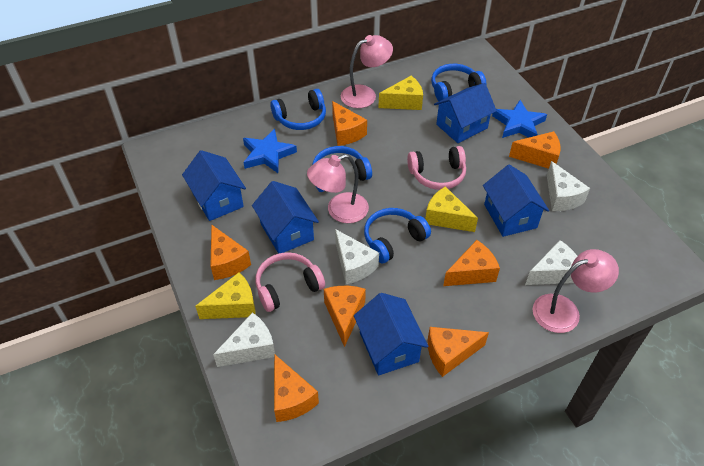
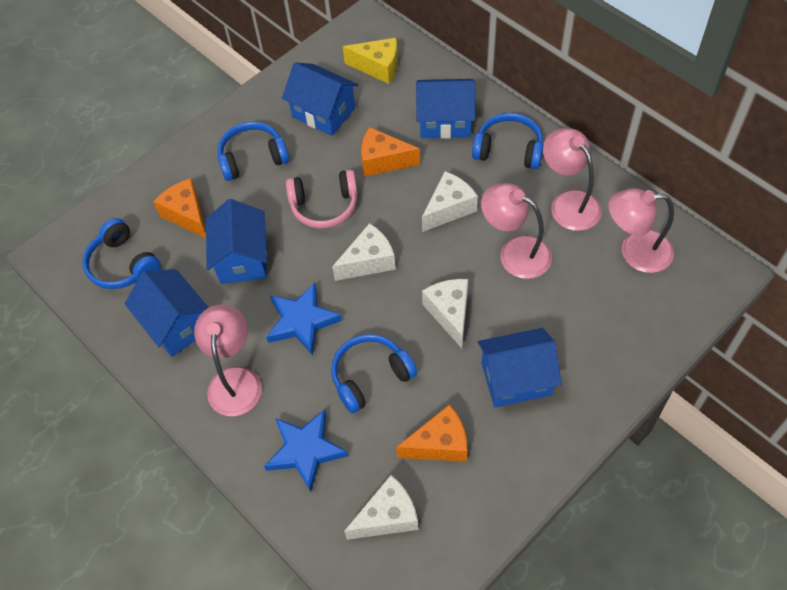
orange cheese: [210,224,251,280] [274,354,319,422] [324,286,366,347] [332,101,367,146] [428,327,489,377] [443,240,500,286] [509,131,560,169] = 7 -> [153,178,206,238] [361,127,420,177] [396,404,467,462] = 3
pink headphones: [256,252,325,312] [407,146,466,190] = 2 -> [286,170,358,229] = 1
pink lamp: [307,154,369,223] [341,35,393,108] [533,249,619,333] = 3 -> [194,304,262,416] [481,183,552,279] [543,128,602,231] [608,188,674,273] = 4
yellow cheese: [195,272,256,319] [378,76,423,110] [425,186,478,232] = 3 -> [343,38,398,84] = 1

